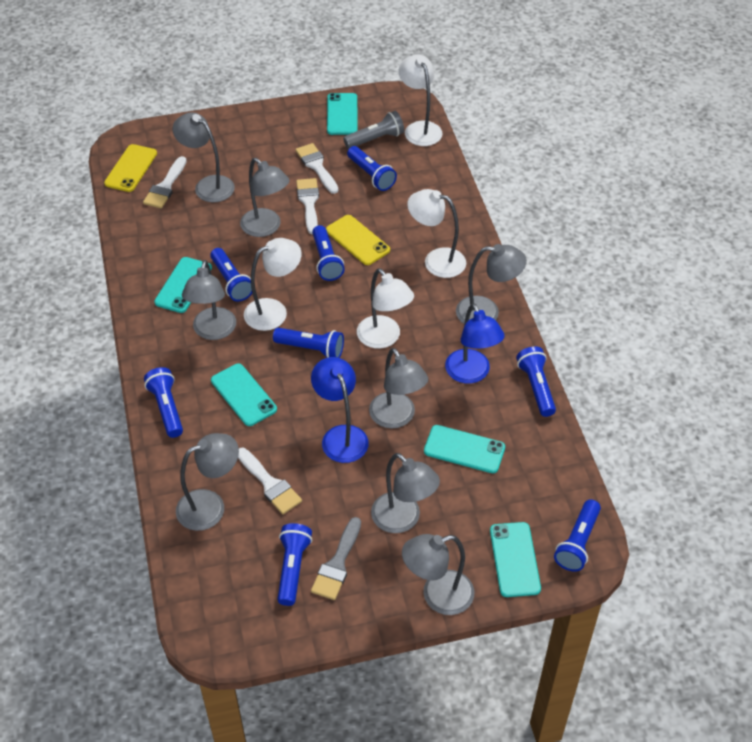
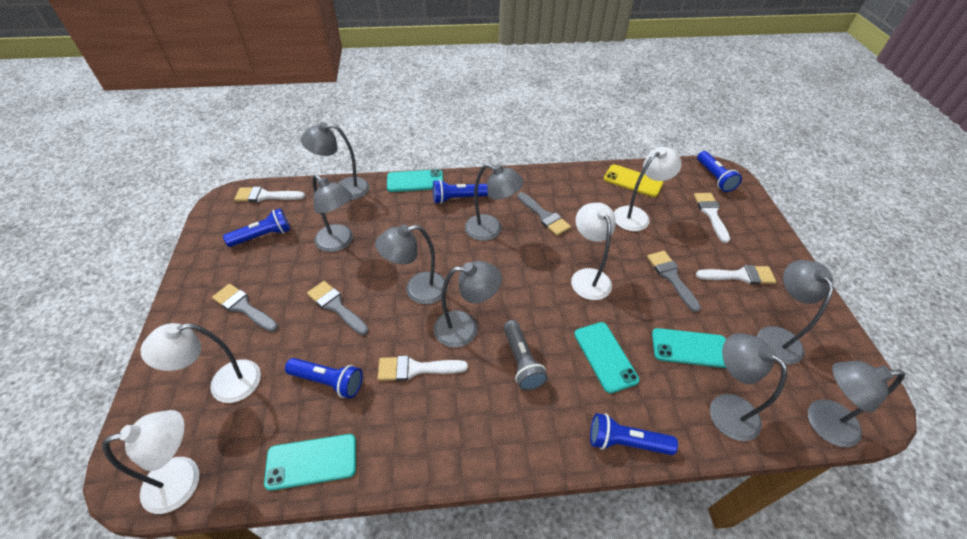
blue flashlight: [144,367,183,438] [210,248,252,301] [273,328,344,358] [277,523,312,606] [312,225,345,281] [347,146,397,191] [516,346,556,417] [554,499,601,571] = 8 -> [223,208,290,247] [285,358,363,398] [433,180,488,204] [590,413,678,455] [697,151,742,192] = 5
blue lamp: [311,357,369,463] [445,303,505,384] = 2 -> none = 0
grey brush: [311,517,361,600] = 1 -> [212,284,278,332] [307,281,369,335] [517,192,571,236] [647,251,701,312] = 4
turquoise phone: [154,257,212,313] [211,363,277,426] [327,93,358,135] [424,425,505,473] [490,522,541,597] = 5 -> [264,434,356,491] [387,169,443,192] [574,322,640,393] [652,328,726,368] = 4
yellow phone: [104,144,157,192] [326,215,390,265] = 2 -> [604,164,663,197] = 1

